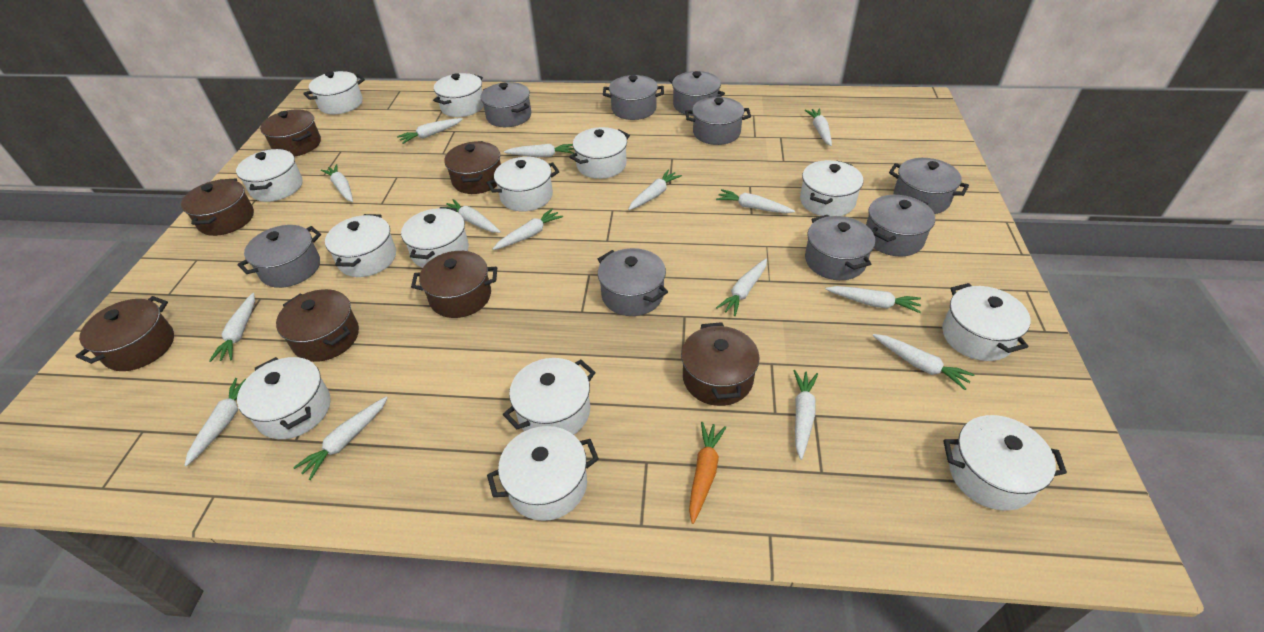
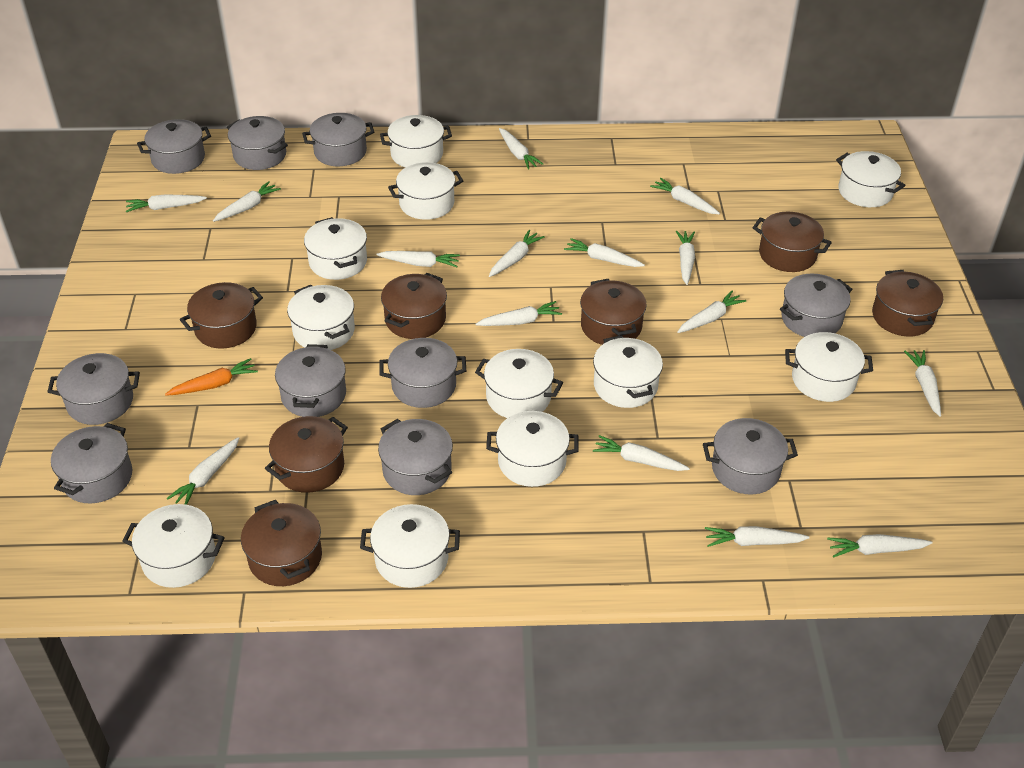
grey pot: [238,225,321,288] [480,82,531,127] [598,248,668,316] [603,75,664,120] [669,71,725,116] [685,97,751,145] [805,215,875,280] [866,195,935,256] [889,158,969,214] = 9 -> [47,353,140,425] [51,423,132,504] [137,119,211,174] [227,116,288,170] [275,344,346,417] [302,113,374,166] [378,419,453,495] [379,338,466,408] [703,418,798,494] [780,274,852,337] = 10
white pot: [236,149,303,202] [237,357,331,439] [303,71,365,114] [325,214,396,277] [401,207,469,268] [433,73,484,117] [487,157,559,211] [487,426,599,521] [503,358,596,435] [569,127,630,179] [800,160,863,216] [942,283,1031,361] [943,415,1067,511] = 13 -> [122,504,224,588] [287,285,355,350] [304,217,367,280] [360,504,460,588] [380,115,452,168] [388,162,463,220] [475,349,563,418] [486,411,579,487] [593,335,663,408] [785,332,873,402] [836,151,905,207] = 11

